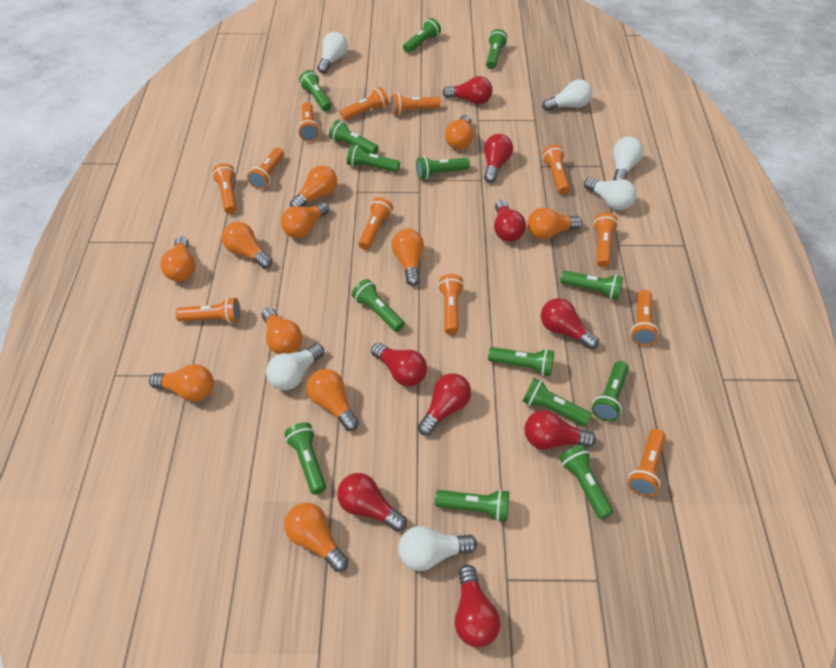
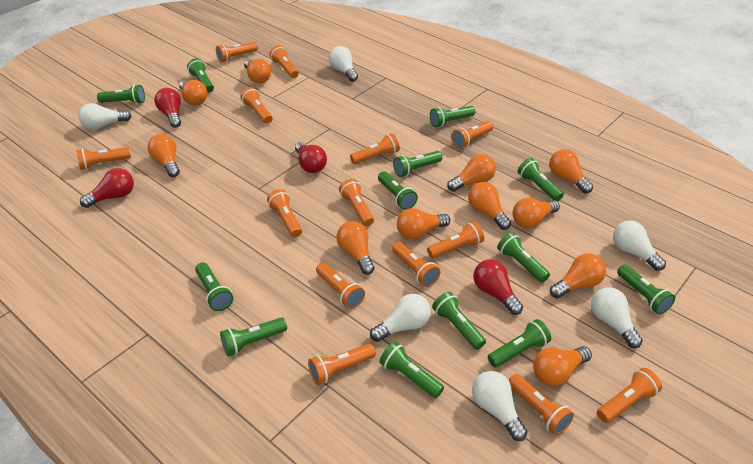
green flashlight: [284,422,326,494] [299,70,331,111] [329,120,379,154] [347,144,400,172] [352,279,405,332] [403,18,441,53] [416,156,470,180] [435,489,509,522] [486,29,507,69] [488,347,554,376] [522,378,592,426] [559,445,613,519] [560,271,623,300] [592,361,629,421] = 14 -> [97,85,145,104] [187,58,214,93] [195,262,233,311] [220,317,287,357] [378,171,418,210] [379,342,444,398] [393,151,442,177] [430,106,475,127] [432,292,486,350] [488,319,551,367] [497,232,550,283] [518,158,564,201] [617,265,675,315] = 13
orange flashlight: [175,297,241,324] [212,163,237,214] [247,147,284,190] [298,102,320,142] [340,87,389,120] [358,197,393,250] [391,93,440,115] [438,274,464,335] [542,145,570,194] [593,212,618,267] [628,429,666,496] [630,290,659,346] = 12 -> [76,147,131,170] [216,42,258,62] [241,87,273,124] [267,189,302,237] [269,45,299,78] [308,344,376,385] [316,263,365,309] [339,179,374,226] [350,133,400,164] [392,242,440,287] [427,221,484,259] [451,121,494,149] [509,374,574,435] [597,368,662,423] = 14
red light bulb: [337,473,407,532] [371,343,427,386] [418,373,471,436] [443,76,493,104] [455,565,501,648] [484,134,513,183] [494,200,526,242] [524,410,596,450] [541,298,599,349] = 9 -> [80,168,134,208] [154,88,181,128] [295,142,327,173] [473,259,523,315] = 4

